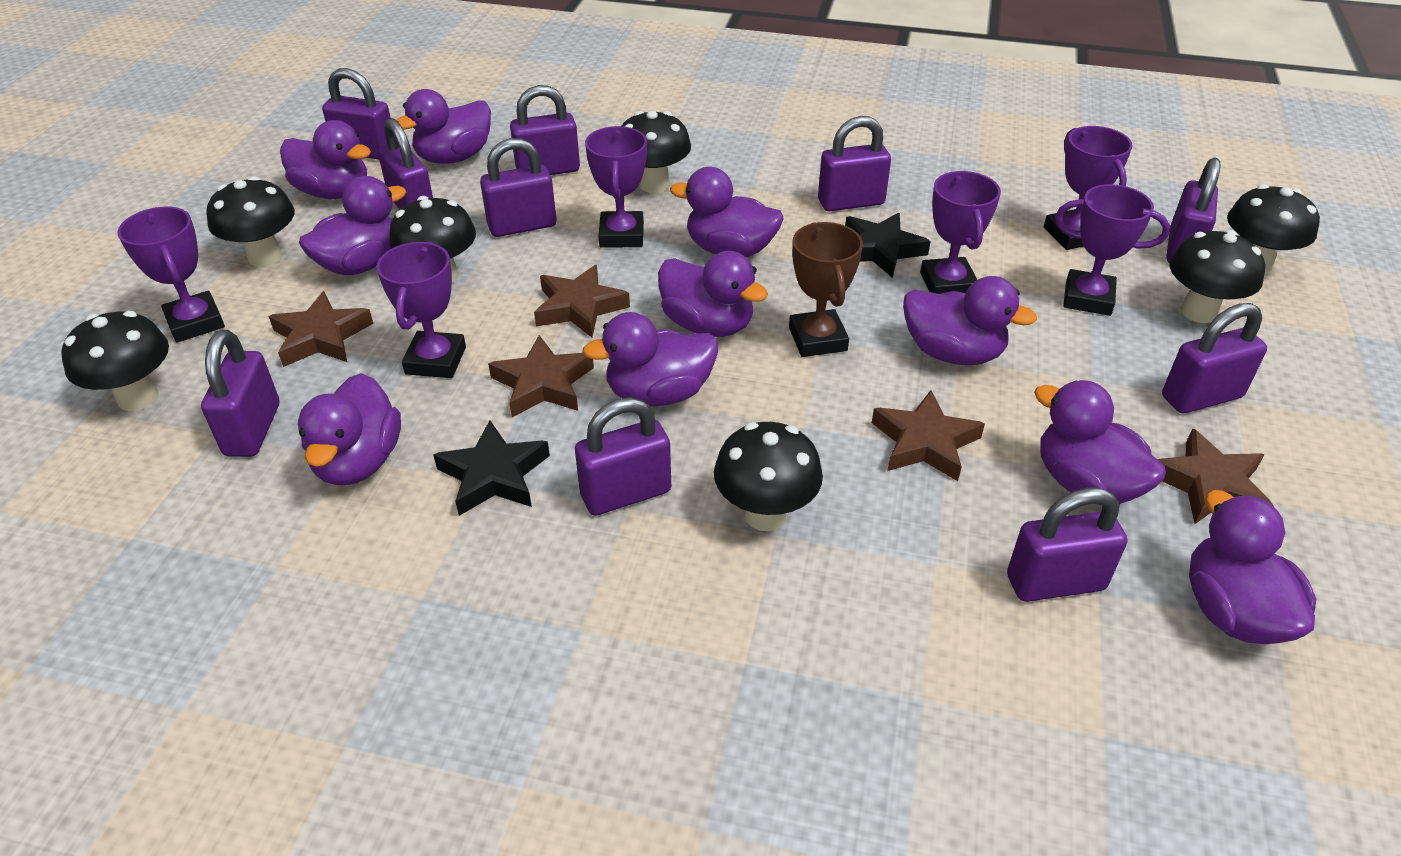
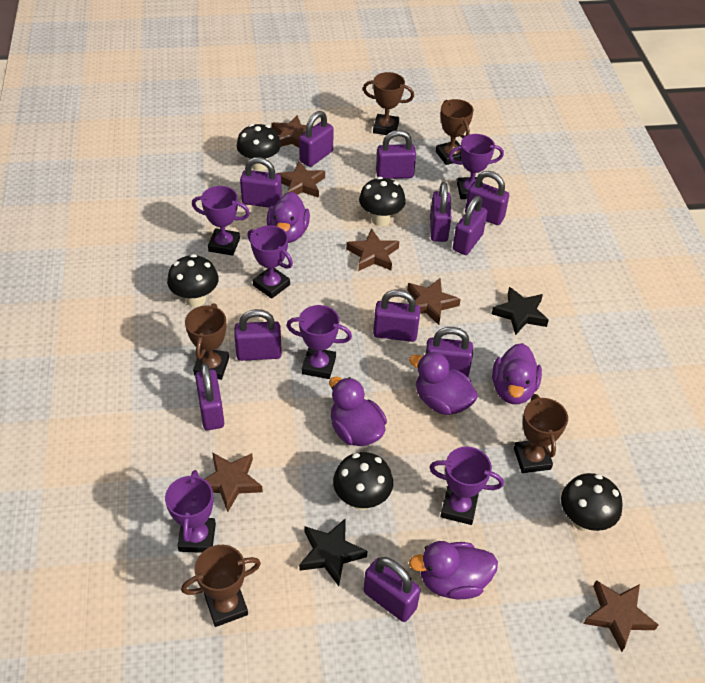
black mushroom: [61,311,169,411] [207,176,295,267] [390,196,476,283] [621,111,691,193] [714,422,823,531] [1169,230,1265,323] [1227,184,1320,274] = 7 -> [167,254,219,307] [237,124,281,171] [333,452,393,510] [359,177,406,226] [561,473,623,532] = 5
brown star: [268,291,373,367] [488,335,594,417] [534,265,630,338] [872,390,985,481] [1158,428,1274,524] = 5 -> [205,452,263,512] [271,115,314,147] [276,161,325,198] [346,229,399,271] [407,278,461,325] [583,580,658,652] = 6
brown trophy: [789,222,863,357] = 1 -> [181,545,261,627] [185,303,229,380] [363,72,414,135] [436,99,474,165] [514,394,568,473] = 5
purple duck: [280,120,371,199] [298,373,401,485] [299,176,406,275] [396,89,491,164] [582,312,718,406] [658,251,768,337] [670,167,783,258] [903,276,1037,365] [1034,380,1166,505] [1189,490,1316,644] = 10 -> [267,192,310,243] [329,377,387,446] [409,352,478,415] [409,541,498,599] [492,343,542,404] = 5
purple padlock: [201,330,279,457] [322,68,391,160] [378,118,433,209] [480,138,556,237] [510,85,580,175] [575,397,671,516] [818,116,891,211] [1007,488,1127,602] [1162,303,1267,413] [1166,158,1220,262] = 10 -> [195,363,224,430] [234,309,282,361] [240,157,282,208] [299,111,334,167] [364,557,421,622] [373,289,420,342] [376,130,416,179] [425,327,473,377] [430,182,451,242] [453,196,487,255] [465,171,509,225] = 11

